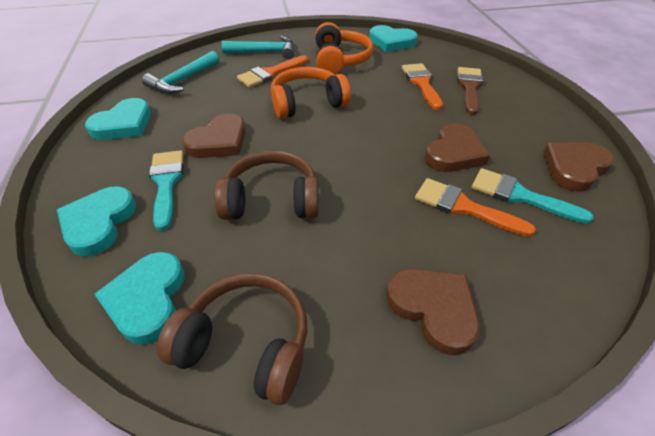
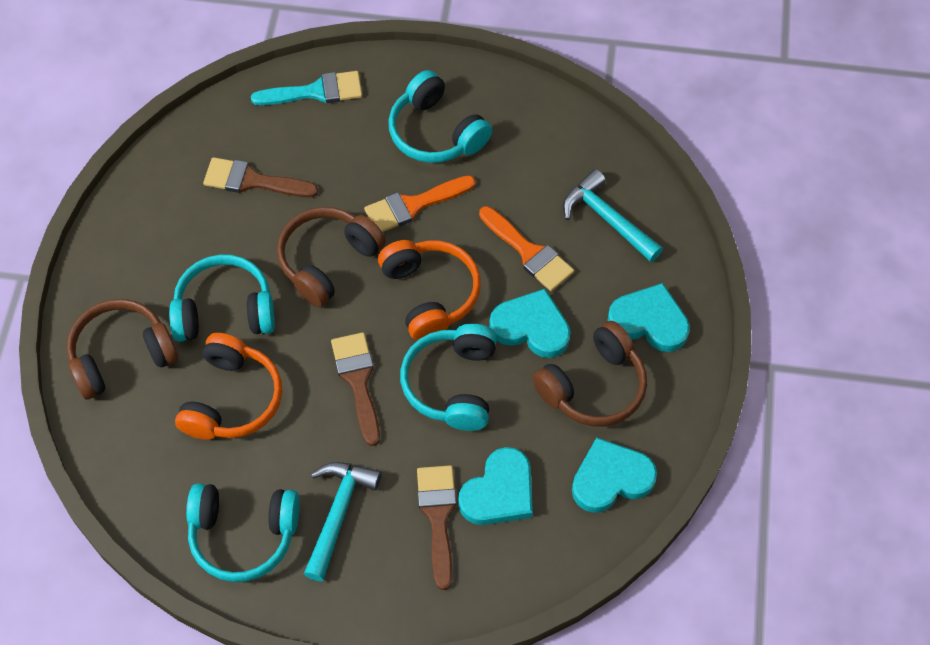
brown brush: [457,67,483,115] = 1 -> [203,157,318,198] [331,332,380,446] [417,465,457,590] = 3
brown headphones: [157,273,307,405] [214,150,319,220] = 2 -> [67,299,178,399] [277,207,386,307] [532,321,647,426] = 3
brown heart: [182,114,246,158] [386,268,480,355] [425,123,490,172] [543,143,614,192] = 4 -> none = 0
orange brush: [237,55,308,87] [402,63,443,110] [415,178,536,237] = 3 -> [364,175,476,232] [479,206,574,291] = 2
turquoise brush: [149,150,184,231] [471,168,594,224] = 2 -> [251,71,362,105] = 1
turquoise headphones: none = 0 -> [169,254,275,342] [186,483,300,582] [388,70,492,163] [400,324,497,431] = 4

